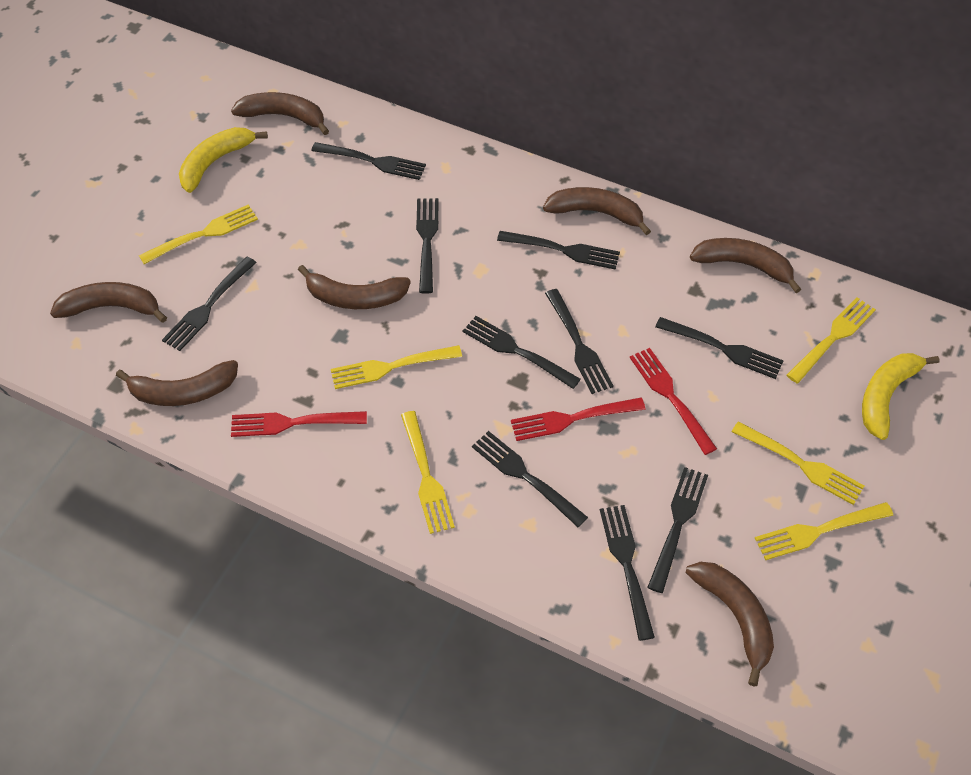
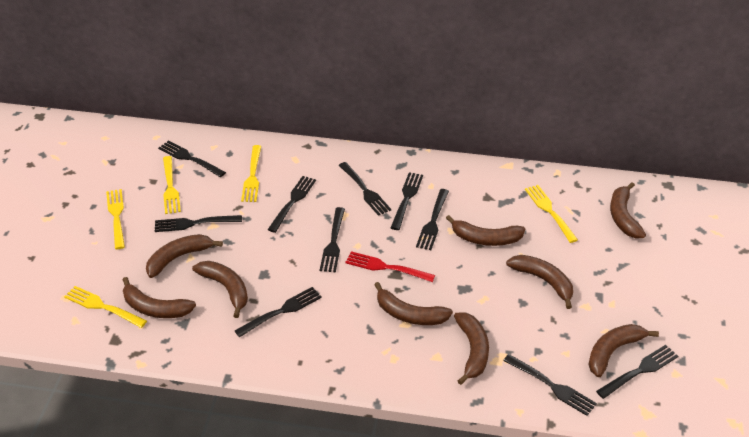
brown banana: [50,282,167,323] [116,360,238,406] [231,92,329,135] [298,265,411,309] [543,187,651,235] [686,562,774,687] [690,238,801,293] = 7 -> [123,277,196,318] [146,234,223,278] [192,261,248,318] [374,282,453,325] [446,215,525,246] [454,312,489,385] [506,255,573,309] [588,324,659,377] [610,182,646,238] = 9
red fork: [231,411,367,437] [511,398,645,441] [630,348,717,455] = 3 -> [345,251,435,282] = 1
yellow banana: [179,127,268,193] [862,353,940,440] = 2 -> none = 0
yellow fork: [139,205,258,264] [331,345,462,389] [401,411,455,534] [732,421,864,505] [755,502,893,560] [787,297,876,383] = 6 -> [64,286,147,328] [106,189,125,249] [163,156,181,214] [241,145,261,202] [525,185,578,243] = 5

